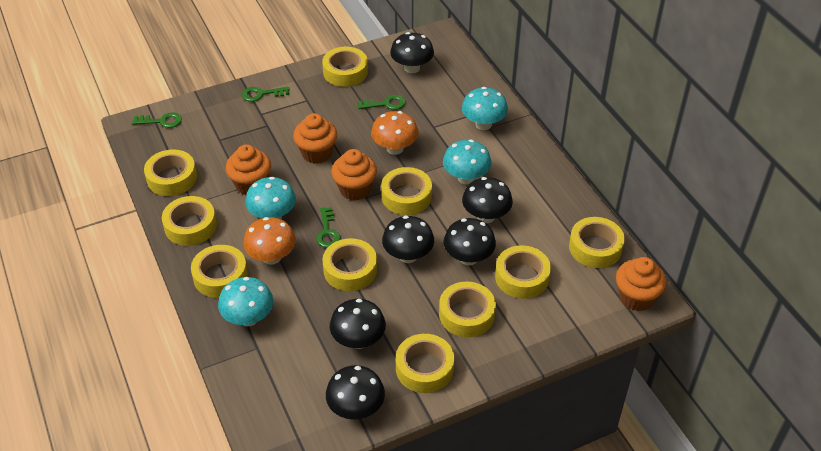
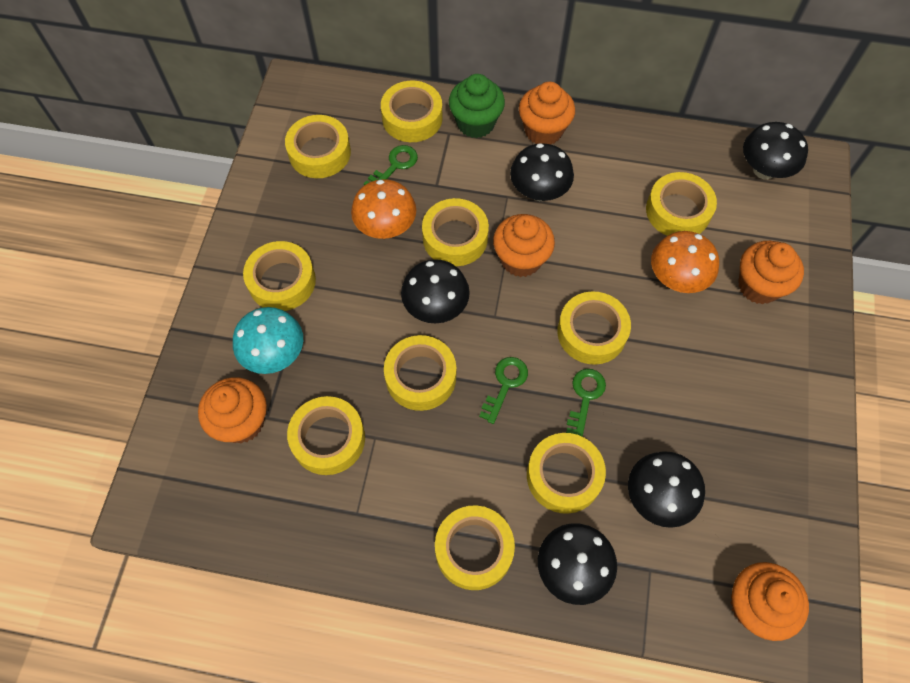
black mushroom: [326,365,385,420] [330,299,386,349] [382,215,434,263] [390,32,434,73] [444,218,496,266] [462,177,513,223] = 6 -> [401,259,470,323] [510,143,574,201] [538,523,617,605] [628,451,705,528] [743,122,808,179] = 5
green cupcake: none = 0 -> [449,74,505,138] = 1
green key: [132,112,182,128] [242,87,290,102] [316,207,341,248] [358,95,406,110] = 4 -> [364,145,418,185] [479,357,528,424] [566,369,606,437] = 3
orange cupcake: [226,144,271,195] [293,113,337,164] [331,149,377,201] [616,257,666,311] = 4 -> [198,377,267,443] [493,214,555,277] [519,82,575,145] [730,562,809,641] [738,241,804,304] = 5
turquoise mushroom: [218,277,274,327] [245,177,296,219] [443,140,492,184] [462,87,508,130] = 4 -> [233,307,303,374] = 1

